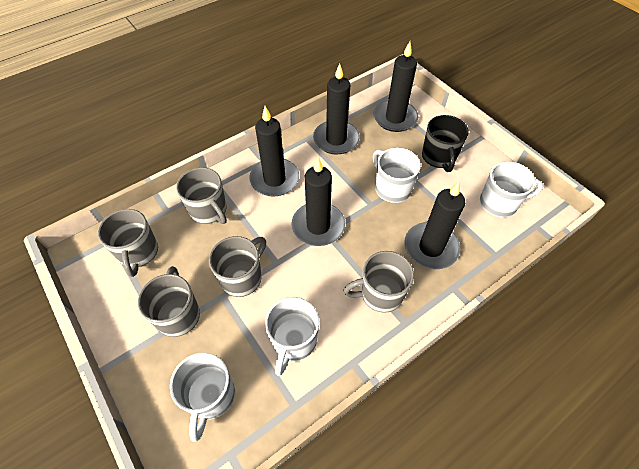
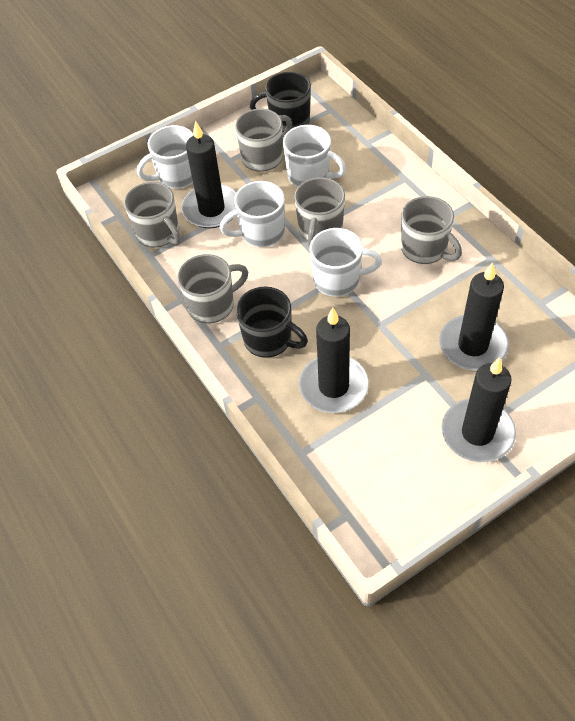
black candle: [249,106,299,197] [292,157,345,246] [313,63,360,155] [373,42,419,132] [404,181,465,269] = 5 -> [181,121,237,228] [299,308,369,413] [439,262,509,370] [442,357,516,462] = 4
black mug: [422,115,469,172] = 1 -> [236,287,308,358] [250,72,311,132] = 2

